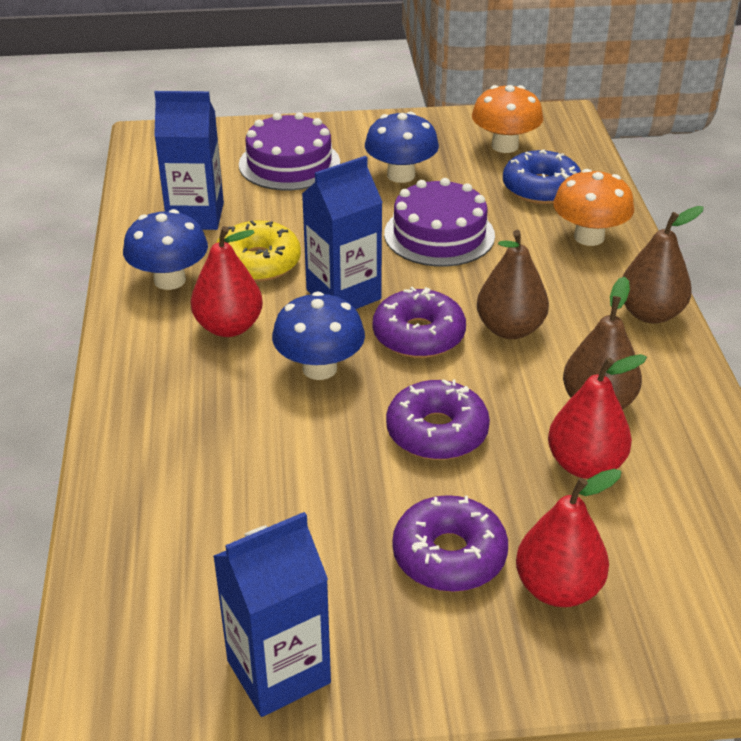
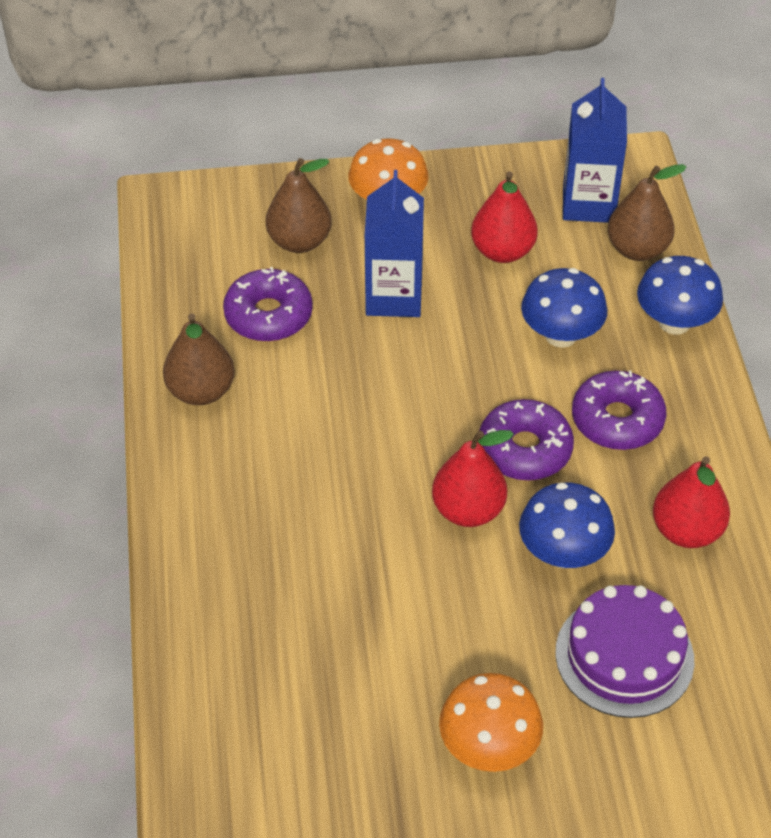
blue carton: [154,91,224,230] [213,512,331,717] [302,156,383,309] = 3 -> [365,170,424,317] [563,78,627,223] = 2
blue donut: [503,149,581,204] = 1 -> none = 0
purple cake: [239,112,340,190] [384,178,495,267] = 2 -> [555,585,694,718] = 1
yellow donut: [216,220,301,282] = 1 -> none = 0

